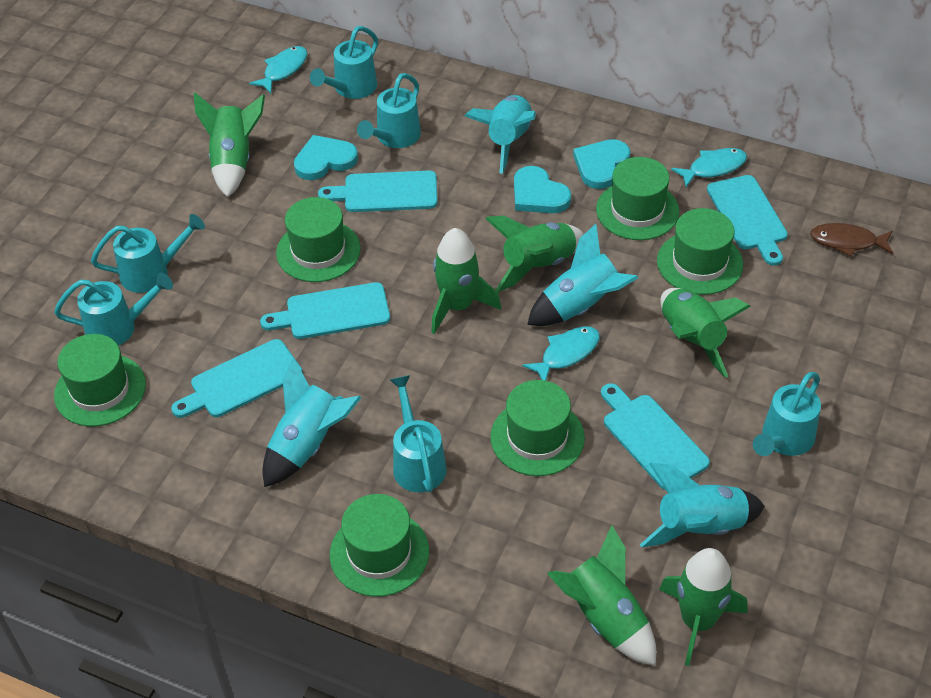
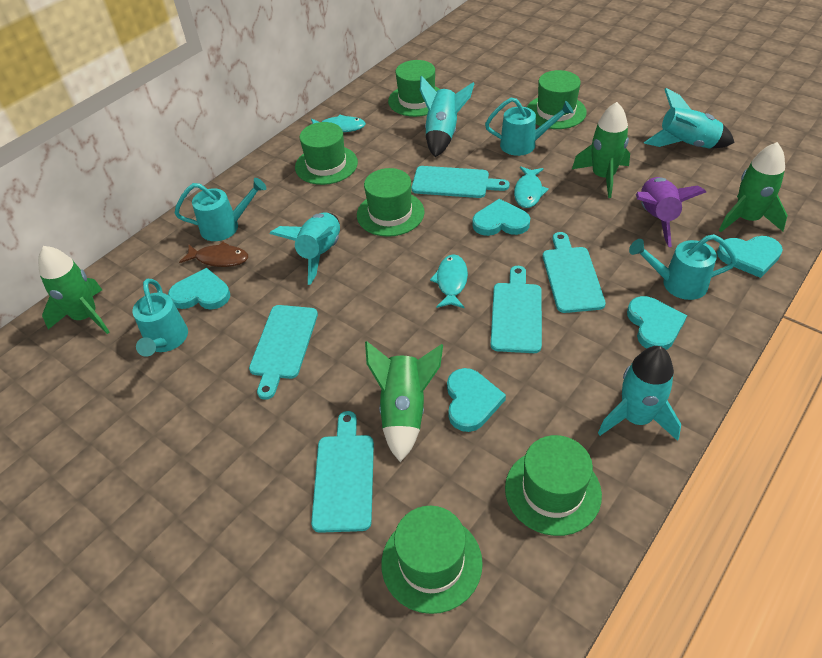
green rocket: [194,93,265,198] [431,228,501,334] [485,216,584,292] [547,525,656,666] [659,548,748,666] [660,288,751,378] = 6 -> [38,246,110,334] [365,341,443,462] [572,102,630,198] [719,142,788,232] = 4
purple rocket: none = 0 -> [636,177,706,247] = 1
turquoise heart: [294,135,358,180] [514,166,571,213] [573,139,630,189] = 3 -> [168,268,230,310] [447,368,506,432] [472,199,530,236] [627,296,687,350] [717,236,783,278] = 5
turquoise watering can: [54,273,173,345] [91,214,205,293] [310,26,378,99] [357,73,421,148] [390,375,447,492] [753,372,821,456] = 6 -> [132,279,188,357] [174,178,267,241] [485,98,574,156] [629,234,737,300] = 4

